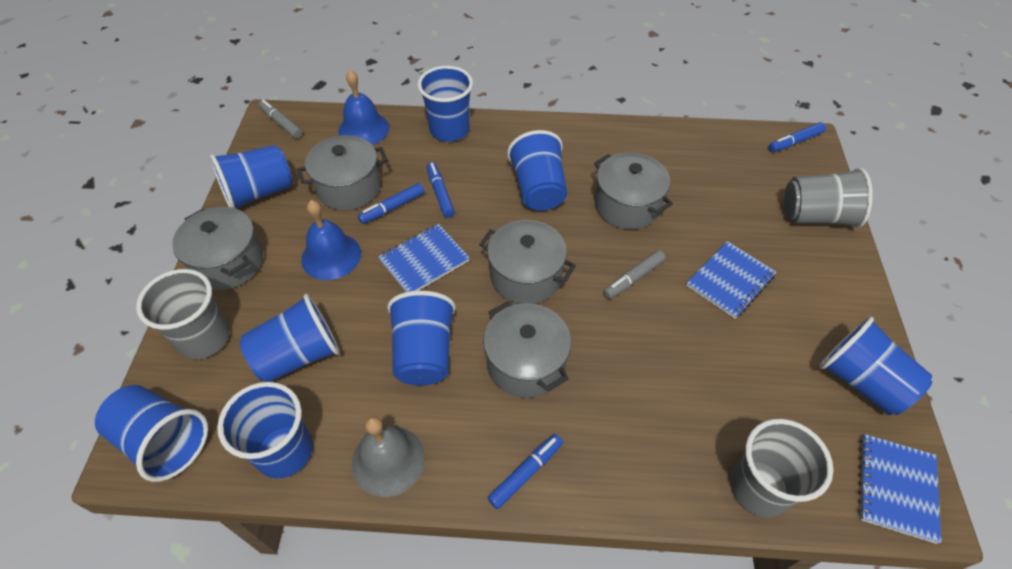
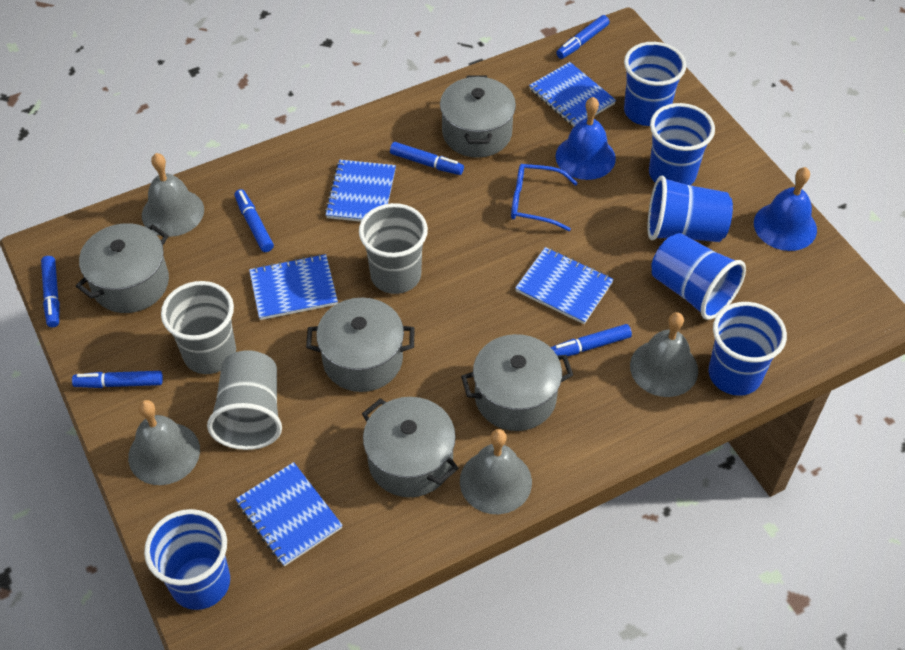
blue cup: [95,385,208,482] [210,145,292,208] [217,382,313,479] [240,294,340,382] [387,291,456,386] [418,66,473,142] [507,130,567,211] [819,317,932,415] = 8 -> [144,509,230,610] [624,42,686,126] [648,175,733,242] [649,103,715,185] [651,233,746,320] [709,302,787,396] = 6
blue glasses: none = 0 -> [511,164,578,231] = 1
blue marker: [358,183,424,224] [427,162,455,218] [487,434,563,509] [769,122,826,152] = 4 -> [41,256,60,327] [72,371,163,388] [235,189,274,252] [390,142,464,175] [550,324,632,356] [556,15,610,59] = 6
blue notebook: [378,224,470,292] [686,241,776,319] [858,434,941,544] = 3 -> [236,462,343,566] [249,254,338,320] [325,160,396,222] [515,247,614,324] [529,62,616,127] = 5
grey bell: [352,416,425,497] = 1 -> [128,400,200,485] [142,153,204,237] [460,429,532,514] [630,312,698,397] = 4
grey marker: [259,100,302,139] [603,250,665,299] = 2 -> none = 0

